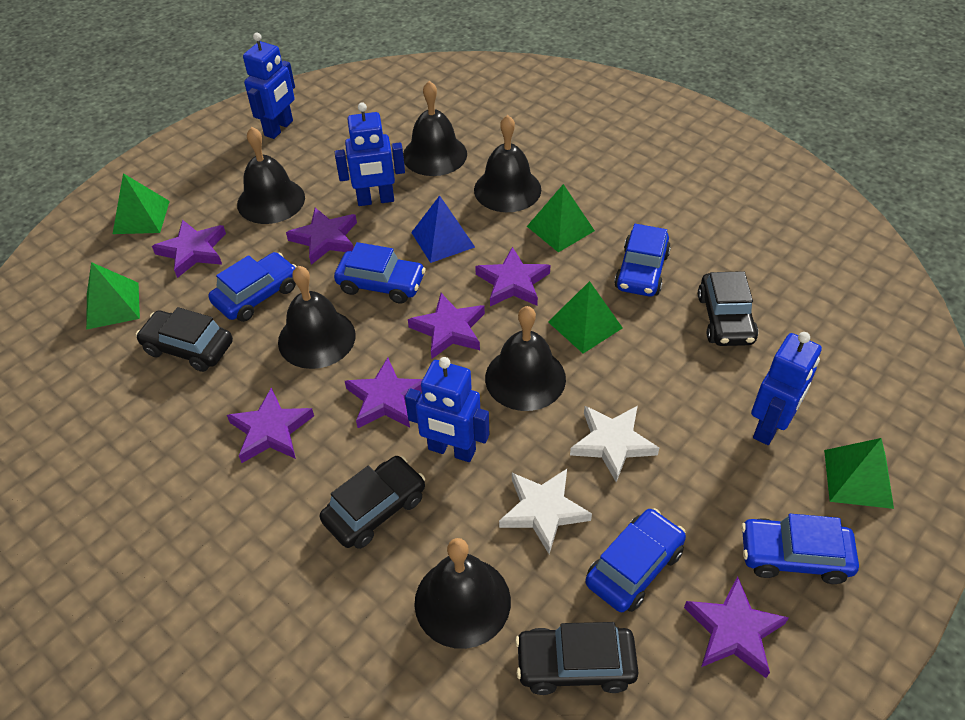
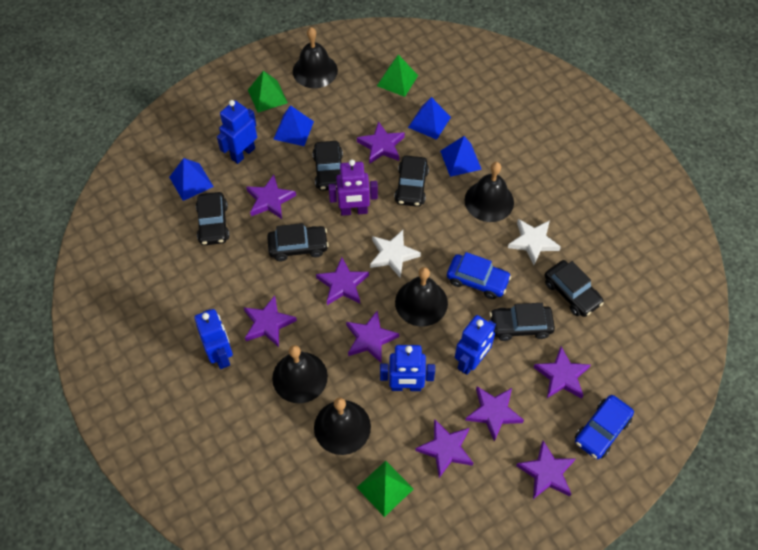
black bell: [237,127,305,224] [278,266,356,369] [403,81,467,176] [414,538,511,649] [474,115,541,212] [485,306,566,411] = 6 -> [272,345,328,403] [293,27,338,88] [314,398,371,455] [395,267,448,327] [465,162,514,222] = 5
black car: [136,307,233,372] [320,456,425,549] [515,622,639,695] [698,271,758,346] = 4 -> [196,192,230,245] [267,223,329,261] [312,141,343,191] [394,156,429,207] [489,303,555,341] [545,260,604,317] = 6
blue car: [209,252,297,322] [334,242,426,304] [585,508,686,612] [614,224,671,296] [741,514,859,584] = 5 -> [447,252,511,299] [575,395,634,459] = 2
blue pyramid: [411,195,475,263] = 1 -> [169,158,214,201] [273,105,314,146] [408,97,451,140] [440,136,482,177] = 4
green pyramid: [86,262,140,330] [113,173,170,234] [527,184,595,252] [548,281,623,354] [824,438,894,509] = 5 -> [248,71,288,112] [356,461,413,517] [377,55,418,97] = 3
purple robot: none = 0 -> [328,159,378,216] = 1
purple star: [152,220,226,278] [227,387,314,463] [286,208,357,265] [345,358,423,428] [408,293,485,359] [475,247,550,306] [684,576,789,678] = 7 -> [244,295,297,347] [246,175,296,219] [316,257,369,305] [346,311,399,364] [357,122,405,164] [415,419,473,478] [465,386,524,442] [516,441,576,499] [533,347,591,399] = 9

